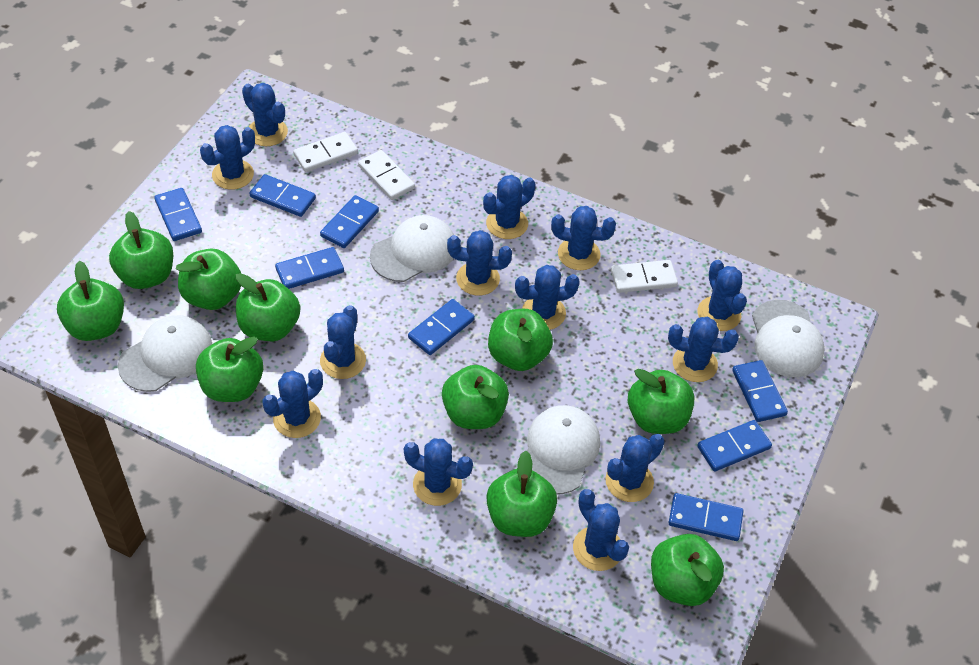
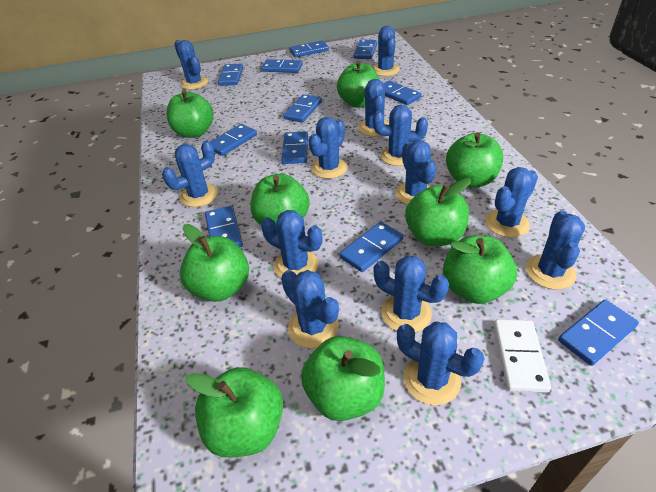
blue domino: [154,188,202,241] [249,174,316,217] [275,247,344,289] [320,195,379,248] [408,299,475,355] [668,493,744,541] [697,420,772,472] [732,360,788,422] = 8 -> [205,206,243,247] [210,124,257,156] [218,63,243,86] [261,59,303,73] [281,131,308,164] [283,94,322,123] [289,40,329,58] [340,222,403,272] [353,39,378,59] [384,80,421,105] [558,300,639,366] = 11
green apple: [57,261,124,341] [109,211,173,289] [176,248,241,310] [196,336,263,402] [236,273,300,341] [442,365,509,429] [486,451,557,537] [488,309,553,371] [628,369,695,434] [651,534,724,606] = 10 -> [166,90,213,138] [180,224,249,302] [186,367,283,457] [250,174,310,226] [301,336,385,421] [337,60,380,108] [405,178,471,246] [443,236,517,304] [446,132,503,187] = 9
white cap: [118,315,212,392] [370,215,454,282] [527,405,600,494] [752,300,825,377] = 4 -> none = 0
white domino: [293,132,358,172] [358,150,415,200] [611,260,678,293] = 3 -> [494,319,551,393] = 1

